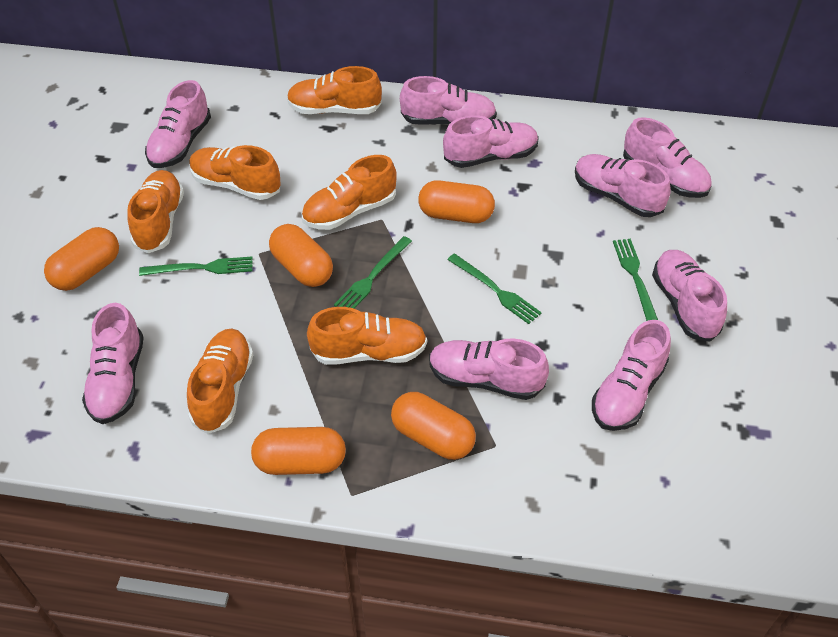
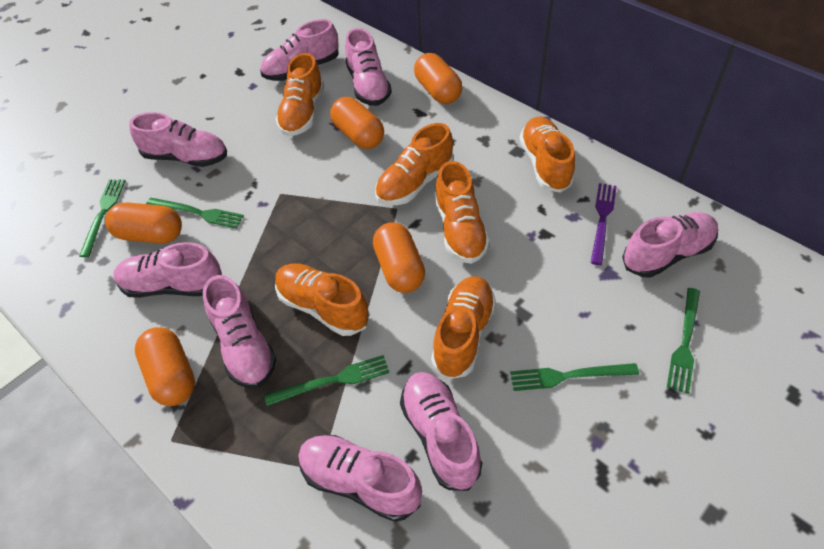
green fork: [139,257,253,276] [334,236,412,309] [447,254,542,324] [613,239,658,321] = 4 -> [79,180,125,257] [146,198,244,228] [264,355,390,406] [510,363,639,391] [667,288,700,394] = 5
pink shoe: [82,303,144,424] [145,80,211,168] [400,76,497,125] [429,338,549,400] [443,115,539,168] [575,154,671,217] [592,320,671,431] [623,117,711,198] [652,250,727,342] = 9 -> [113,242,222,298] [129,112,227,167] [203,275,276,388] [261,19,339,81] [298,435,422,522] [345,28,392,106] [400,372,482,491] [622,212,718,278] = 8
purple fork: none = 0 -> [590,183,617,265] = 1

